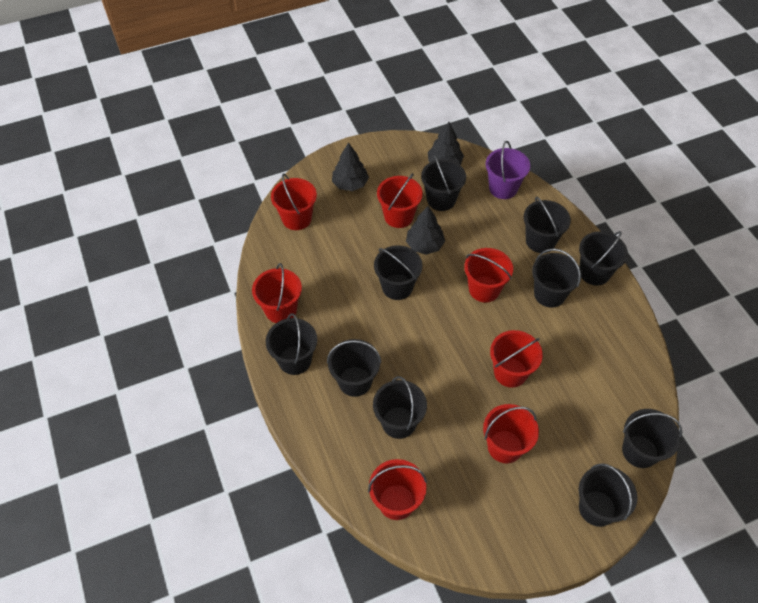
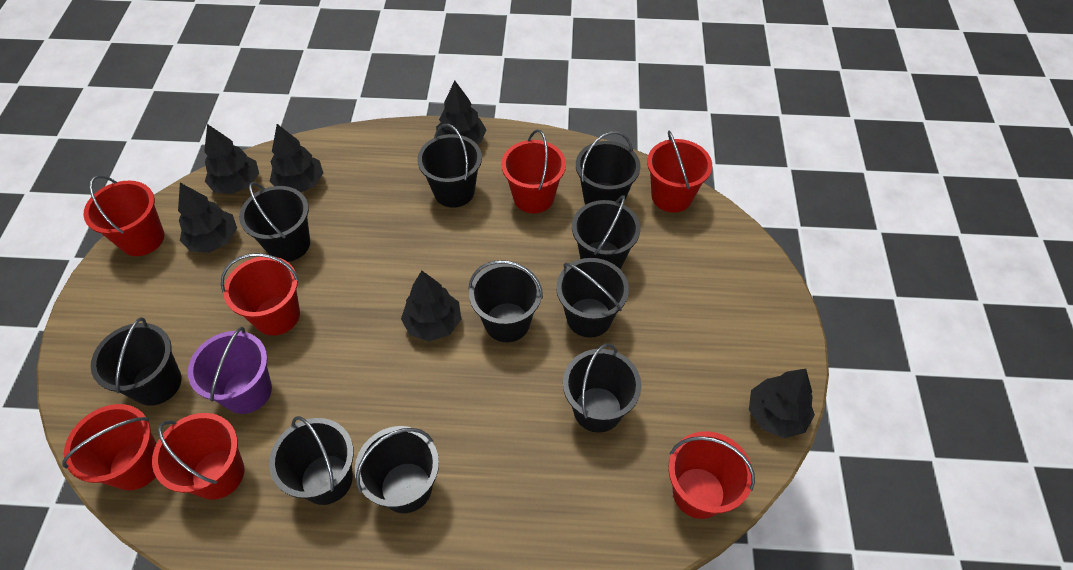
black tree: [332,142,369,191] [406,206,445,255] [428,122,464,165] = 3 -> [178,183,237,253] [204,124,259,194] [270,124,323,192] [401,271,461,341] [436,81,486,144] [749,369,815,438] = 6

